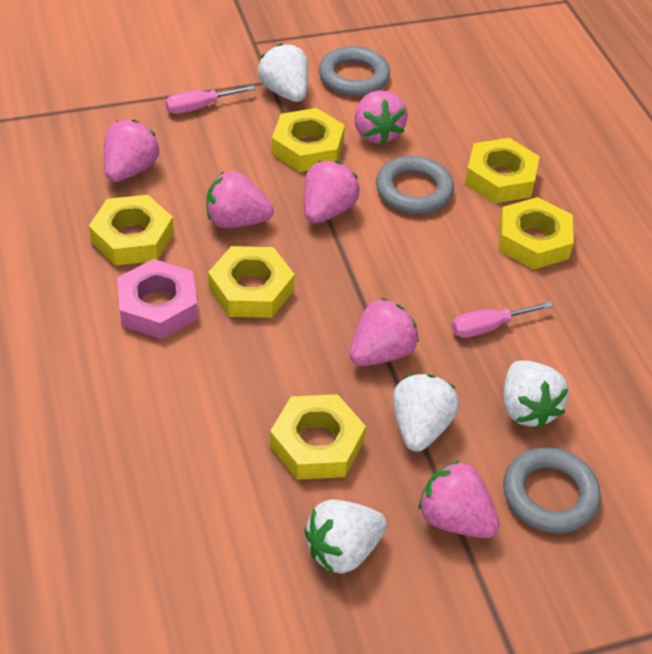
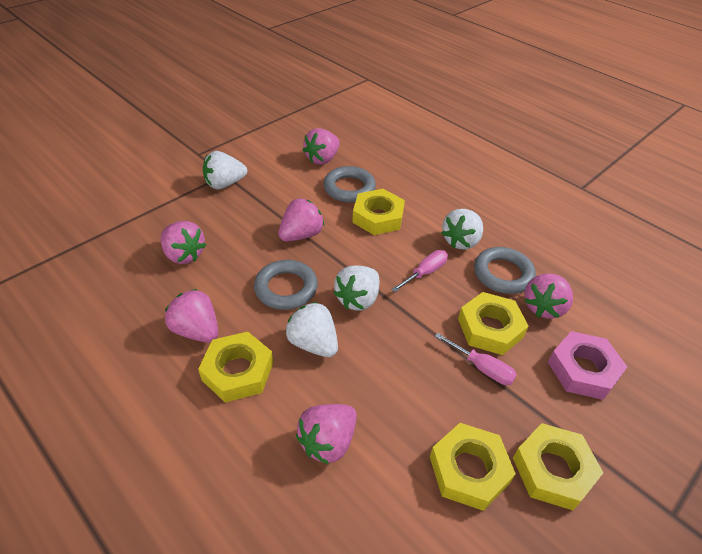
yellow nut: [89,195,174,266] [208,246,295,318] [270,394,366,480] [271,108,345,172] [465,138,540,203] [499,197,574,270] = 6 -> [198,332,273,402] [352,189,405,235] [430,423,516,511] [458,292,529,355] [513,423,603,510] = 5

